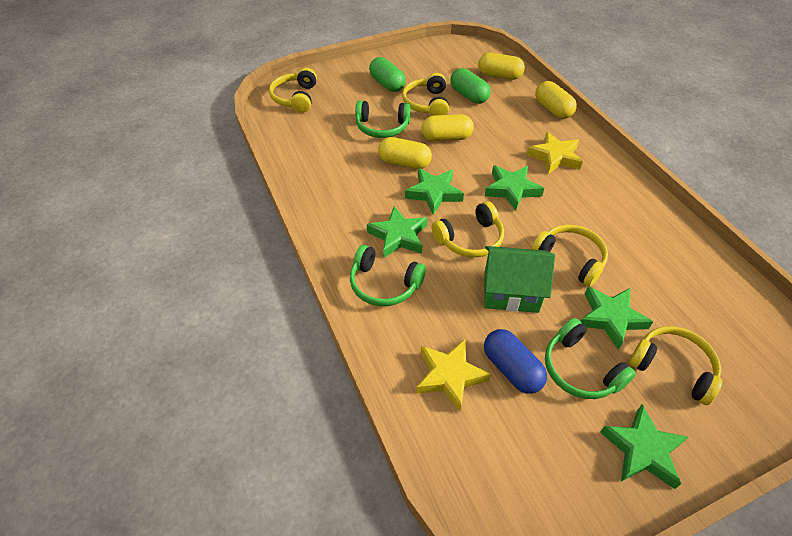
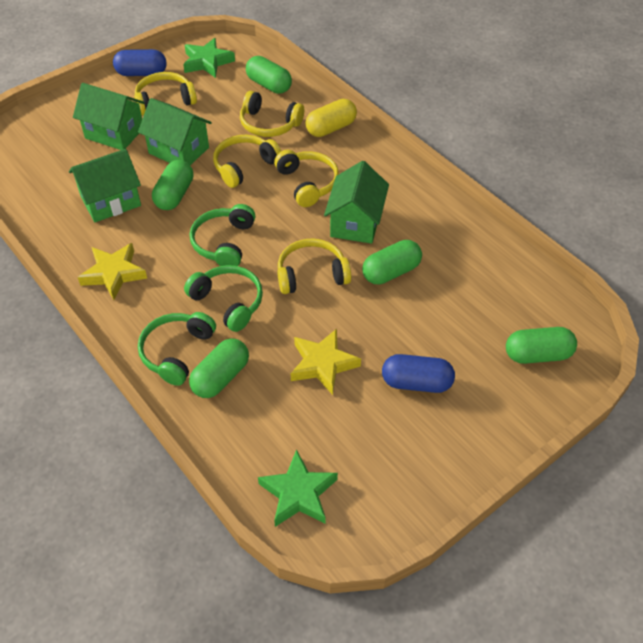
blue capsule: [484,329,547,394] = 1 -> [113,49,167,76] [382,354,455,393] = 2
green capsule: [369,57,406,92] [450,68,491,104] = 2 -> [152,160,193,210] [189,338,249,398] [246,56,292,94] [362,240,422,284] [506,327,577,364] = 5
green house: [484,246,555,313] = 1 -> [69,149,141,222] [73,83,145,150] [138,98,212,165] [324,161,389,244] = 4
green star: [367,206,428,258] [405,168,464,215] [485,166,544,211] [581,286,653,350] [600,404,688,489] = 5 -> [183,38,235,78] [258,449,338,527] = 2
yellow capsule: [378,137,432,169] [421,114,474,141] [478,52,525,80] [535,81,577,119] = 4 -> [306,99,357,137] = 1

